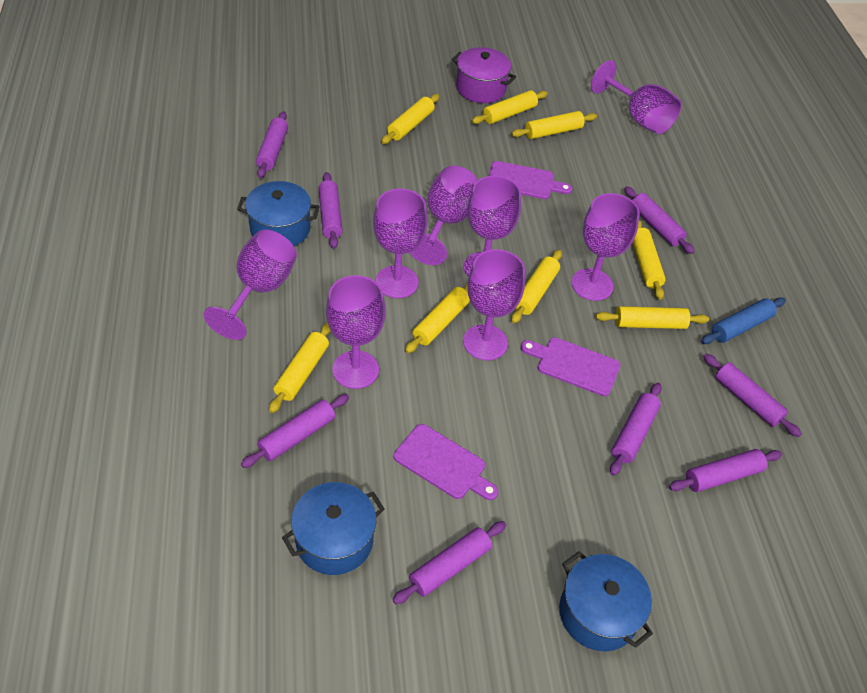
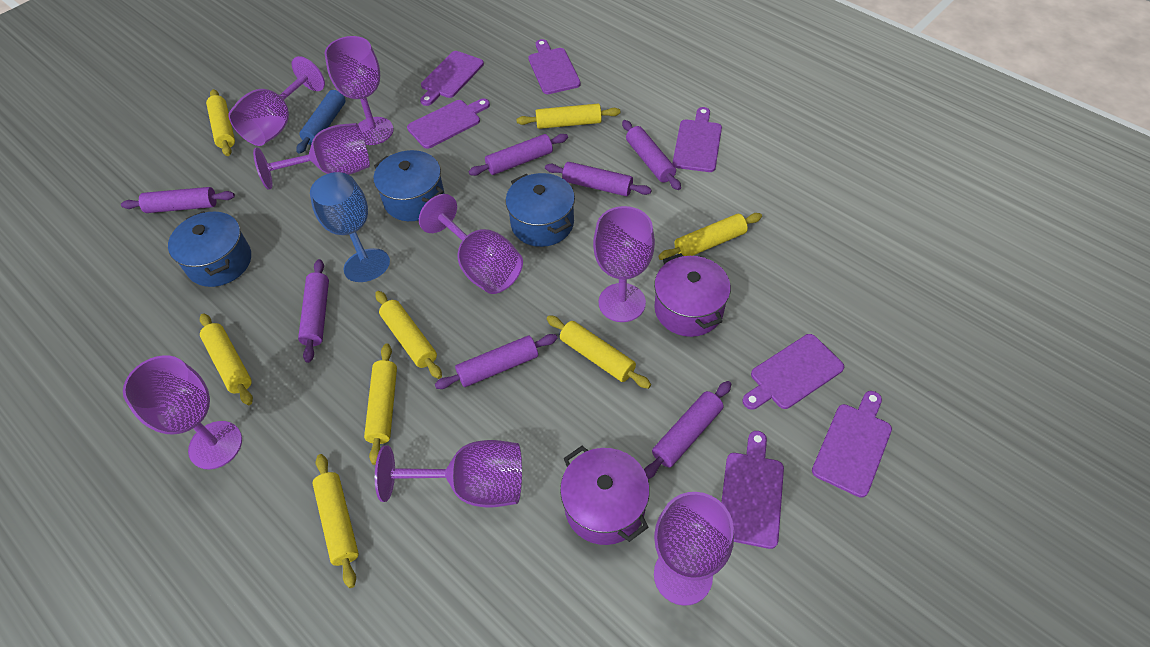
blue goblet: none = 0 -> [310,172,390,282] = 1
purple cutting board: [394,424,498,500] [489,161,572,199] [521,337,620,396] = 3 -> [407,98,490,149] [420,51,484,106] [528,39,581,94] [673,107,722,172] [721,431,784,549] [742,334,844,410] [812,391,892,498] = 7
purple pot: [452,47,516,103] = 1 -> [560,446,650,545] [654,253,731,337] = 2
purple rolling pin: [241,394,349,468] [256,111,288,178] [318,172,343,249] [393,521,506,604] [610,383,662,476] [624,186,695,254] [669,449,782,492] [703,354,802,437] = 8 -> [121,187,235,213] [298,259,329,363] [435,334,557,389] [468,134,568,176] [545,162,652,196] [622,120,681,190] [644,381,731,479] = 7

